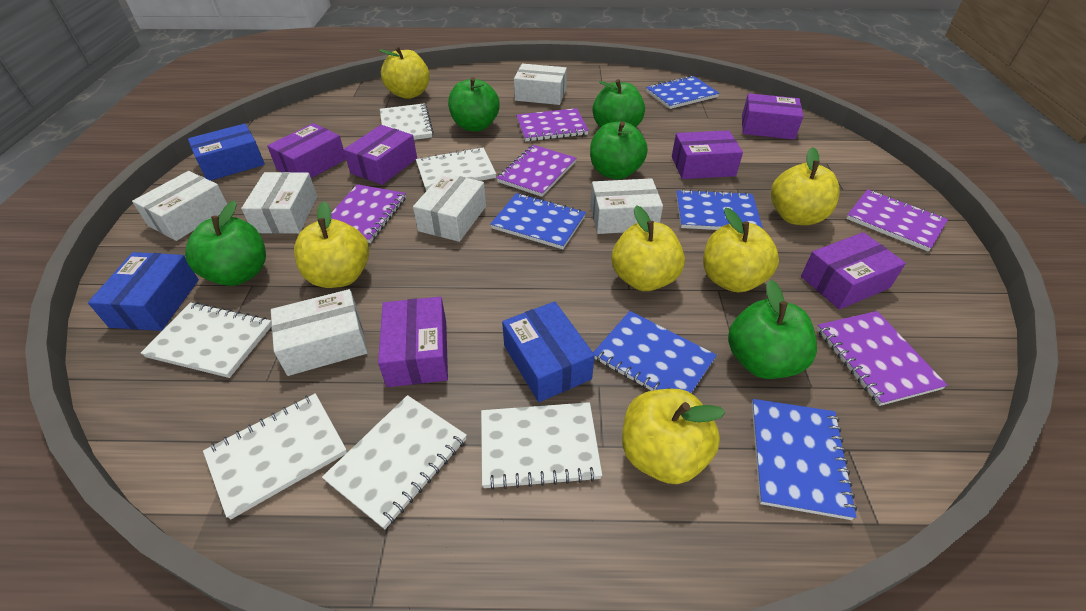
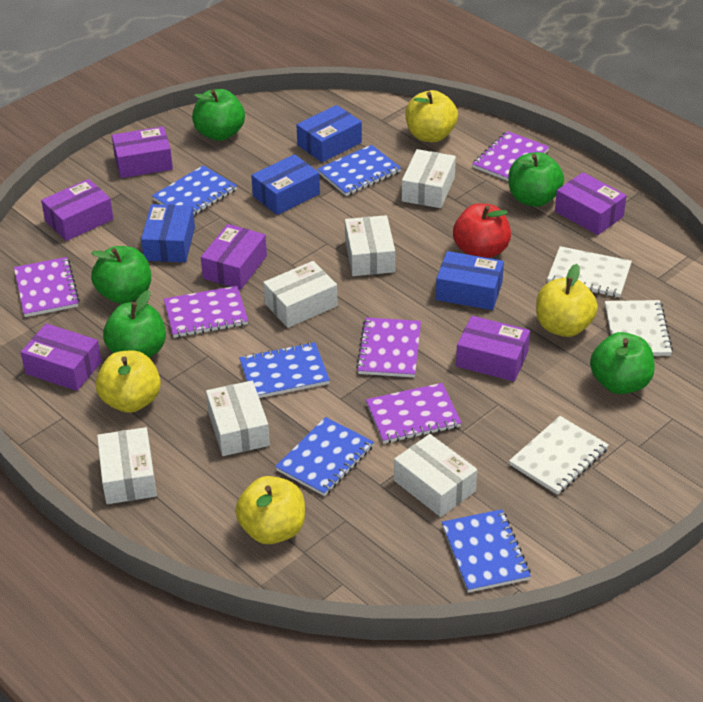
blue box: [88,252,199,331] [188,124,265,181] [502,301,595,402] = 3 -> [141,204,195,262] [251,154,320,215] [297,105,362,162] [436,251,504,310] = 4
red apple: none = 0 -> [453,203,511,258] = 1
white notebook: [141,302,272,378] [203,393,347,520] [322,395,467,529] [380,103,434,140] [416,147,496,191] [481,402,602,490] = 6 -> [509,416,609,495] [547,246,632,298] [605,300,673,356] = 3
yellow apple: [294,202,369,288] [379,47,430,99] [612,205,685,291] [622,389,726,484] [703,208,779,293] [771,147,840,225] = 6 -> [96,351,161,413] [235,476,305,544] [405,90,458,142] [536,264,598,337] = 4

